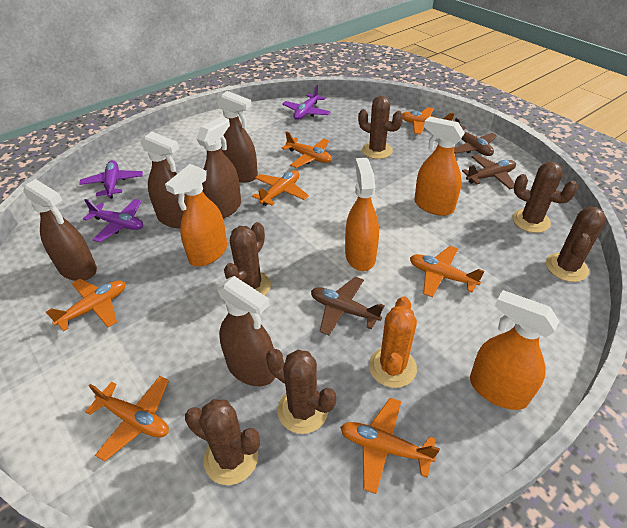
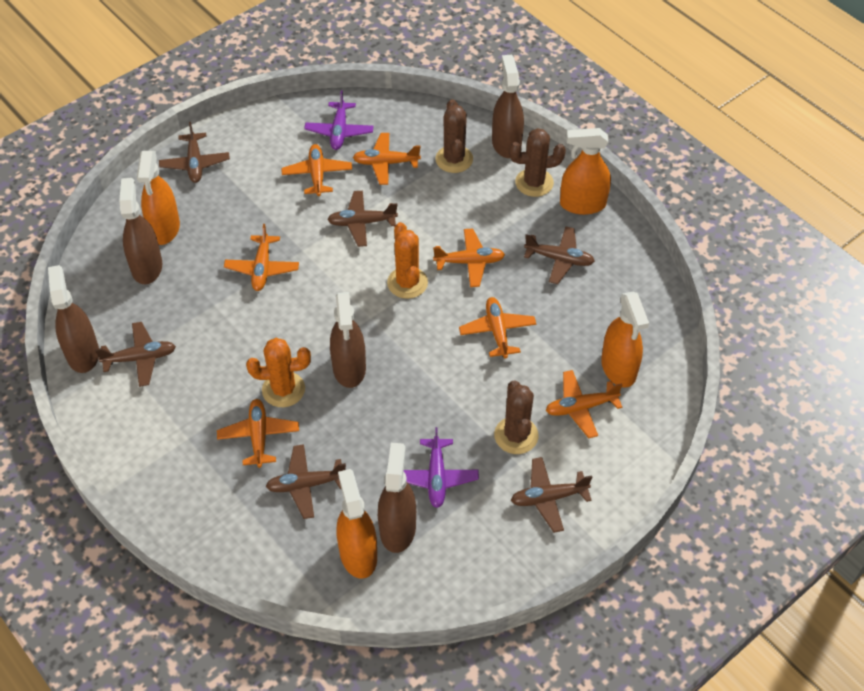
brown cactus: [185,399,260,485] [224,222,271,296] [266,349,336,434] [358,96,403,159] [512,162,578,233] [546,207,606,282] = 6 -> [435,99,473,173] [494,381,539,454] [509,128,566,197] = 3
brown plane: [311,276,385,335] [454,118,497,156] [462,155,516,189] = 3 -> [95,322,176,387] [159,122,230,183] [266,444,346,519] [327,191,398,247] [511,457,592,533] [524,226,595,284] = 6
orange cactus: [369,296,417,388] = 1 -> [246,338,311,407] [387,222,428,299] = 2
purple plane: [79,160,143,199] [83,199,143,242] [282,85,330,120] = 3 -> [304,90,374,150] [404,427,479,508] = 2

